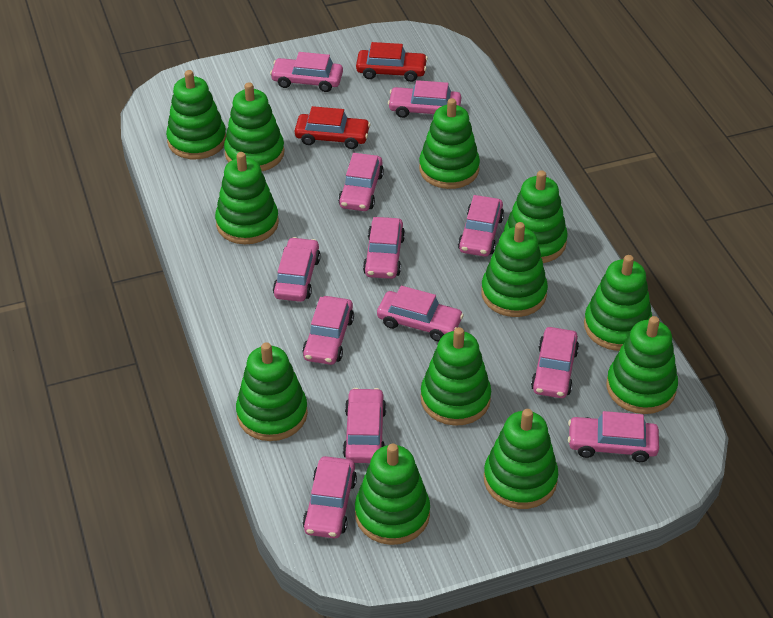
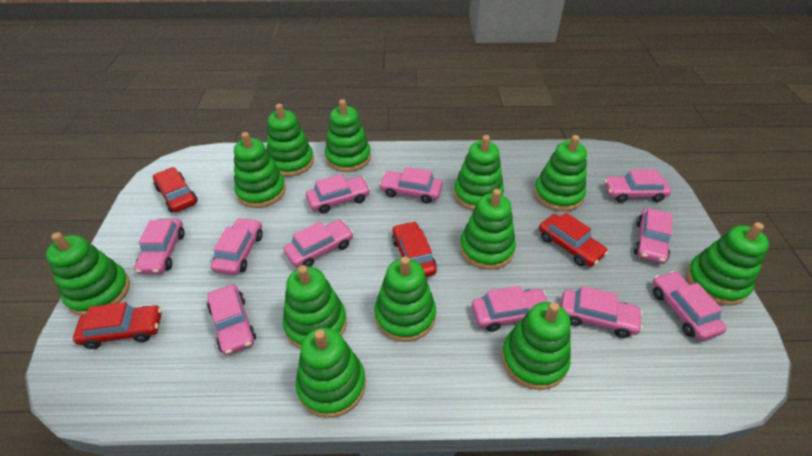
pink car: [270,52,343,92] [273,237,321,302] [302,296,354,365] [303,456,357,538] [338,153,384,211] [343,388,386,463] [363,217,405,279] [377,286,464,342] [388,80,461,118] [458,195,504,257] [531,327,579,398] [568,411,659,462] = 12 -> [134,219,185,274] [207,284,256,356] [211,218,263,275] [283,220,354,267] [306,174,371,214] [379,167,443,204] [472,286,548,332] [561,286,643,338] [604,169,671,203] [634,208,672,264] [652,271,727,341] = 11
red car: [295,106,370,149] [356,42,428,82] = 2 -> [73,302,162,349] [153,167,198,212] [392,221,437,277] [539,213,608,266] = 4

